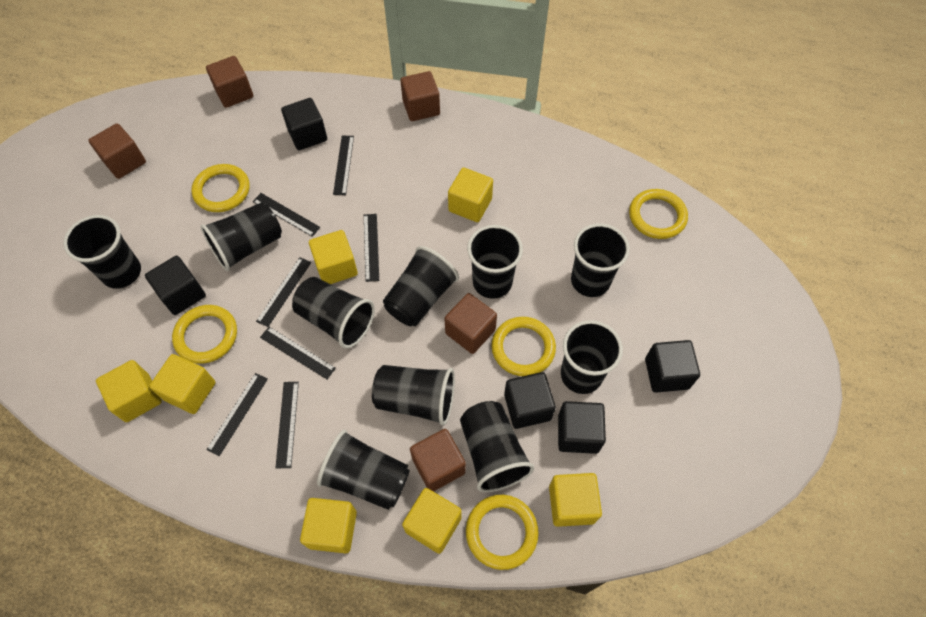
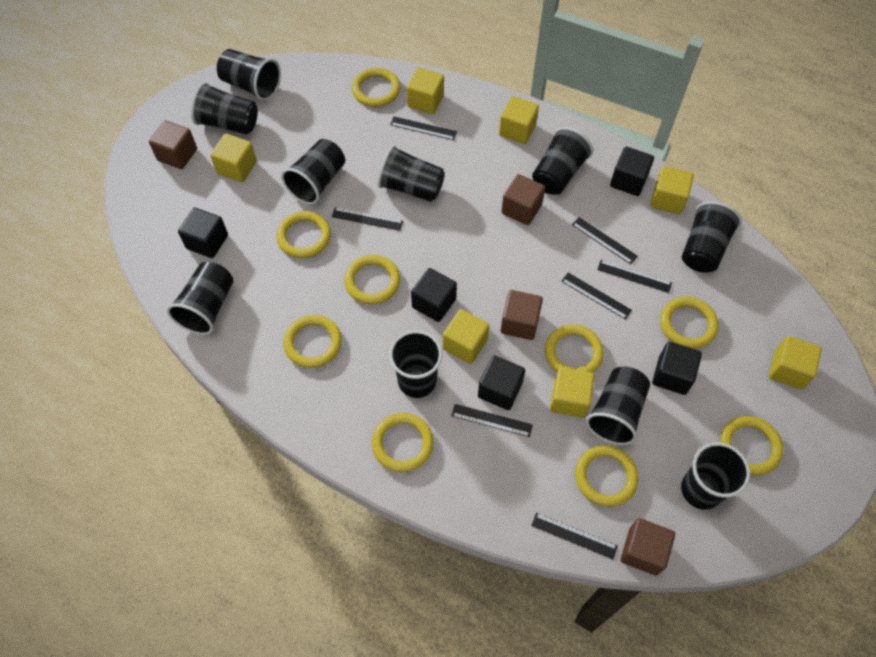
brown cube: [88,123,146,179] [206,56,253,108] [400,71,440,121] [410,429,466,492] [444,293,497,354] = 5 -> [149,120,197,169] [501,174,545,225] [501,290,543,340] [621,518,675,576] = 4
yellow ring: [172,305,237,364] [191,164,250,212] [466,495,539,570] [492,317,556,376] [629,189,688,239] = 5 -> [276,211,331,258] [283,315,342,368] [344,255,400,304] [351,68,401,107] [372,413,434,472] [545,324,604,373] [575,445,639,507] [660,297,719,349] [720,416,783,475] = 9

